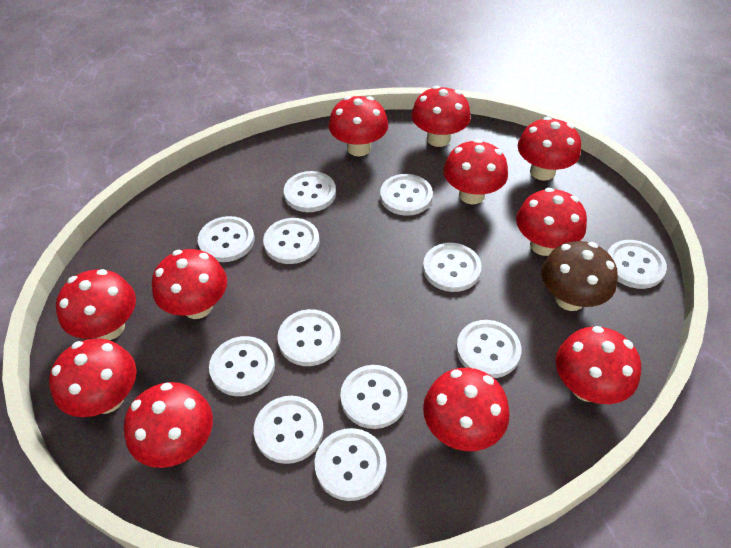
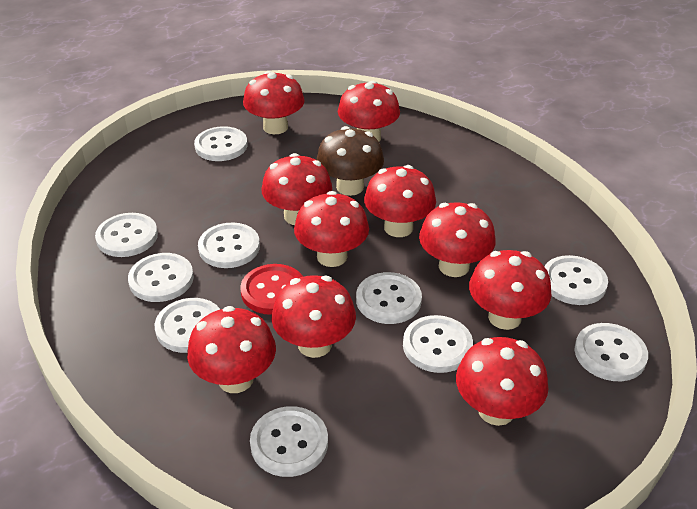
red button: none = 0 -> [240,264,303,315] = 1
red mushroom: [49,338,136,417] [56,269,136,340] [124,382,213,468] [152,249,227,319] [329,96,388,156] [411,86,471,147] [423,368,510,451] [443,139,508,204] [516,188,587,256] [518,117,581,181] [556,326,641,404] = 11 -> [187,306,276,393] [243,71,305,134] [262,153,332,225] [272,275,356,358] [294,191,369,267] [338,81,400,142] [364,165,436,237] [419,202,496,277] [456,337,548,426] [469,250,552,330] = 10
white button: [198,216,254,262] [209,336,275,396] [254,396,324,464] [263,218,320,264] [277,309,341,366] [284,171,336,212] [315,428,387,501] [340,365,408,429] [380,174,433,216] [423,243,482,292] [456,320,521,378] [607,240,667,289] = 12 -> [95,213,158,257] [128,253,194,302] [155,298,220,353] [194,126,248,161] [198,223,260,268] [250,406,328,477] [356,272,422,324] [403,315,473,373] [544,255,608,305] [575,323,648,381] = 10

